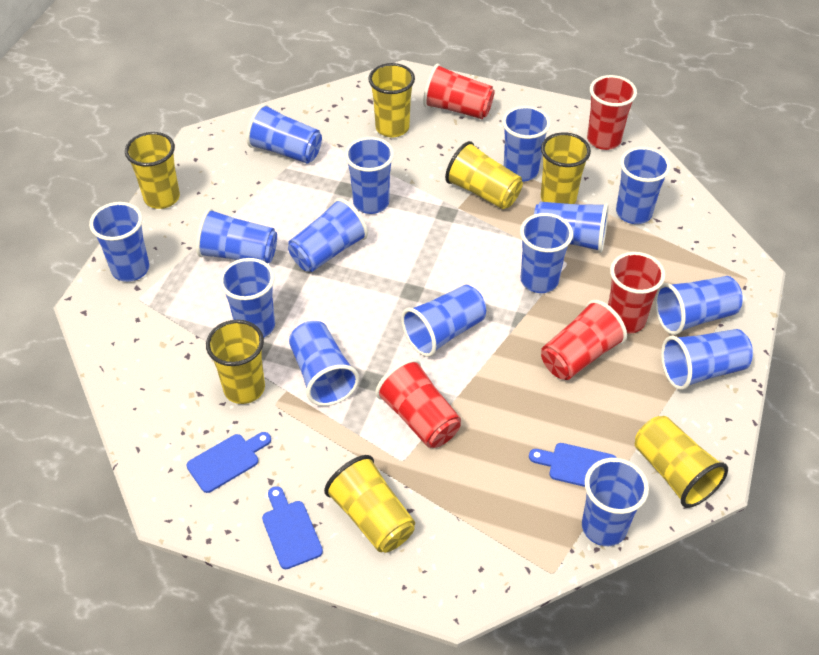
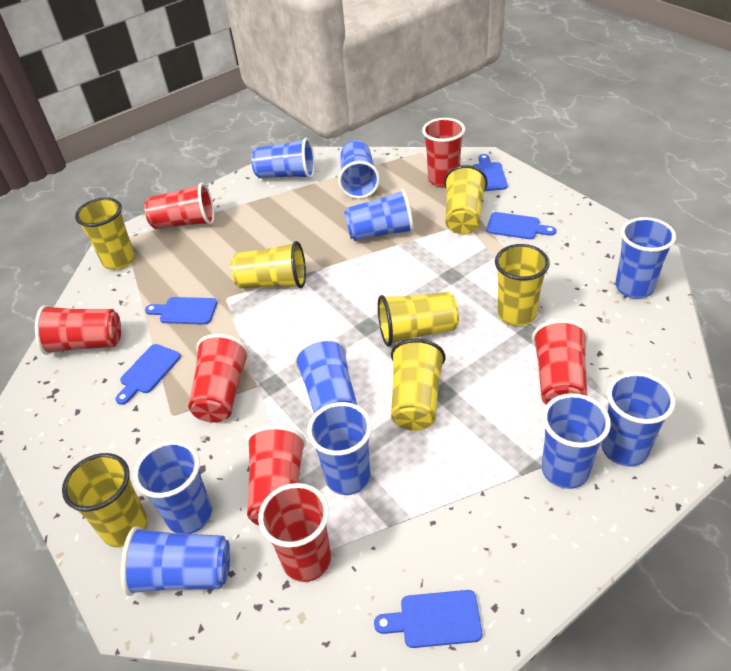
blue cup: [89,202,149,282] [196,208,277,264] [219,258,275,337] [246,104,322,163] [288,198,368,272] [289,321,359,406] [344,137,394,214] [401,285,486,357] [502,106,551,182] [520,213,573,293] [534,202,609,253] [582,458,649,546] [616,147,671,224] [655,276,743,335] [661,329,753,390] = 15 -> [121,526,230,596] [133,441,212,534] [251,138,315,179] [294,338,357,413] [307,402,372,495] [338,140,380,199] [344,189,414,241] [542,393,611,489] [602,372,675,466] [615,217,676,299] = 10
blue cutting board: [187,432,271,493] [262,486,323,569] [529,443,617,487] = 3 -> [115,344,181,405] [145,297,217,325] [374,590,482,648] [472,154,508,191] [486,212,556,239] = 5
red cup: [375,359,461,448] [423,64,495,119] [541,300,627,380] [587,75,637,150] [608,252,665,334] = 5 -> [35,305,121,355] [144,182,214,229] [188,334,249,422] [247,425,306,526] [258,483,331,582] [422,118,465,187] [532,319,588,405] = 7

